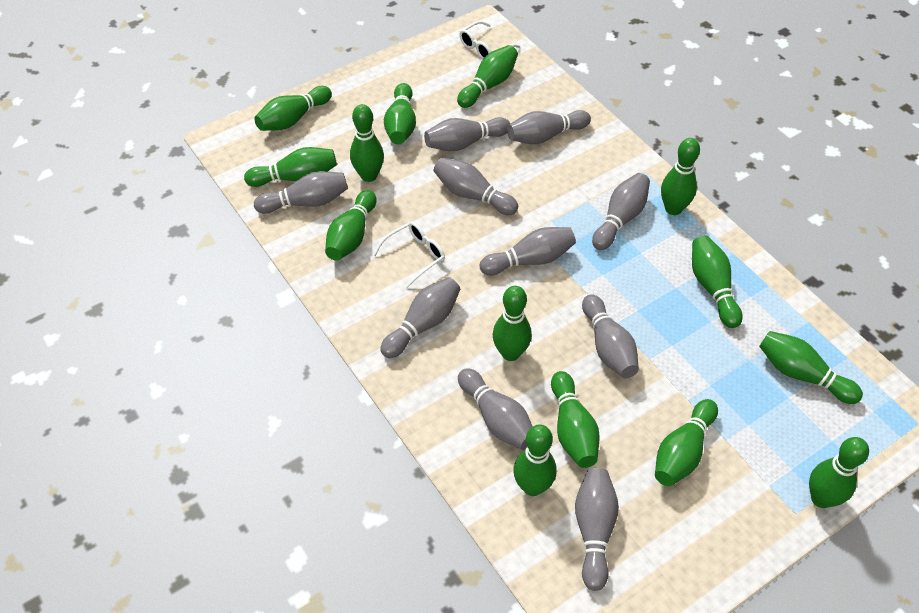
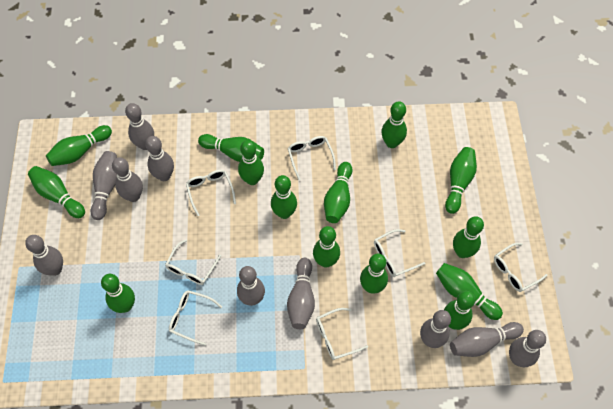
white glasses: [373,222,445,288] [459,21,520,59] = 2 -> [165,239,221,285] [169,290,222,346] [186,170,236,216] [288,136,336,180] [316,308,368,360] [374,229,425,277] [494,243,548,292] = 7

